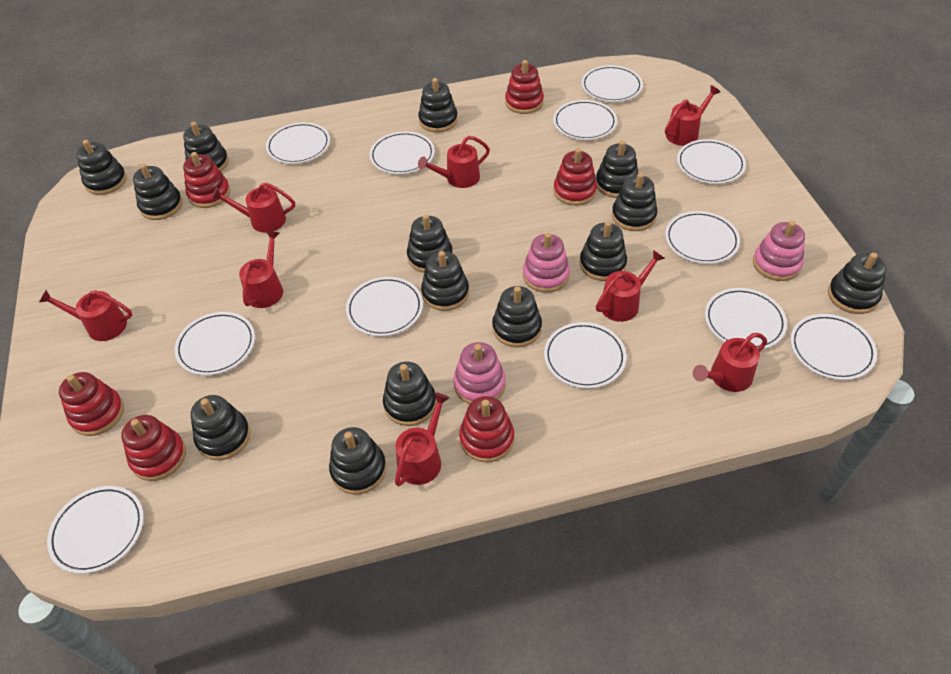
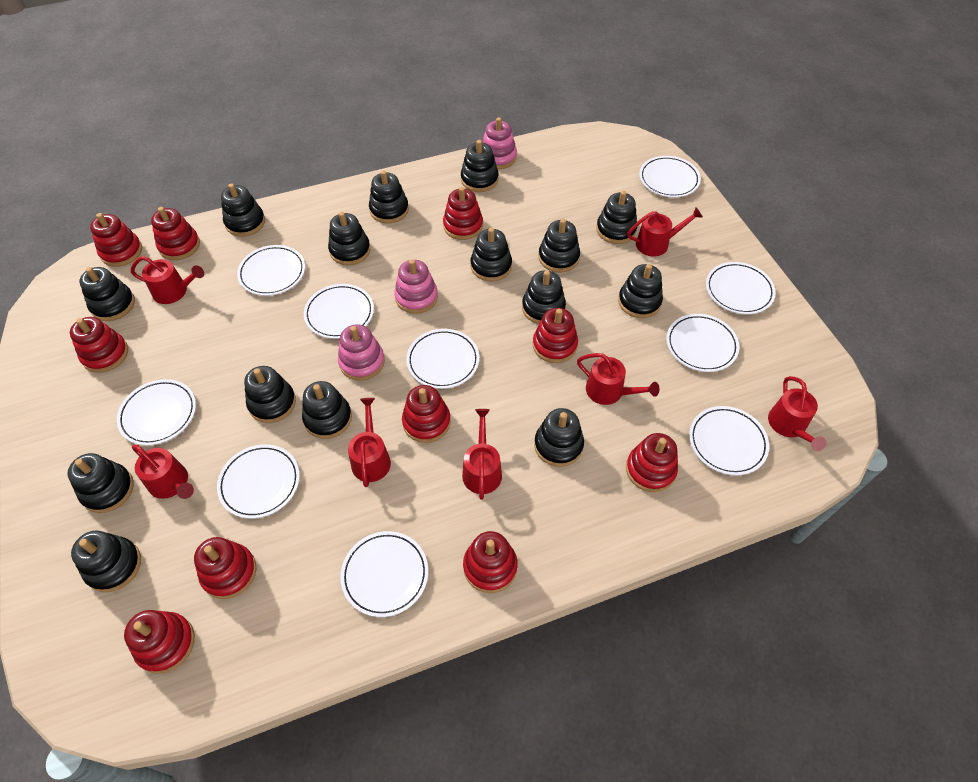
black stacking toy: [76,140,127,195] [133,164,183,220] [183,122,229,171] [190,395,251,460] [329,427,387,495] [383,362,436,426] [407,214,453,273] [418,78,458,132] [421,251,469,311] [492,286,542,347] [580,221,627,281] [596,141,638,198] [612,173,657,231] [828,253,886,314] = 14 -> [67,453,134,513] [71,530,141,592] [79,267,135,321] [221,183,265,237] [244,366,296,423] [302,381,352,439] [328,212,370,265] [369,170,409,223] [461,140,499,192] [470,228,512,281] [522,270,566,324] [534,408,584,467] [539,219,580,272] [596,191,637,244] [618,264,663,318] = 15
red stacking toy: [59,372,124,436] [121,415,186,481] [183,152,230,208] [459,396,514,463] [505,60,544,114] [553,148,597,206] = 6 -> [70,317,128,373] [90,213,142,267] [124,610,195,674] [151,207,200,260] [194,537,256,599] [402,385,451,443] [443,187,483,240] [463,531,518,593] [533,308,578,363] [626,433,678,492] = 10
red watering can: [39,290,132,341] [211,183,295,233] [239,231,283,308] [395,392,450,486] [418,136,490,188] [596,250,665,322] [665,85,720,146] [693,333,767,392] = 8 -> [131,256,204,304] [132,444,194,499] [348,398,391,487] [462,409,502,500] [577,353,659,405] [627,207,703,257] [768,376,826,451] = 7
white plate: [47,486,144,574] [175,312,255,375] [266,122,330,164] [346,277,423,336] [370,131,435,174] [544,322,626,389] [553,100,617,140] [582,65,643,102] [665,211,740,264] [677,139,746,184] [705,288,787,349] [790,314,877,380] = 12 -> [117,379,196,446] [217,444,300,519] [237,245,305,296] [304,284,374,339] [340,531,428,617] [406,329,479,389] [639,156,701,198] [666,314,739,372] [689,406,769,476] [706,262,776,314] = 10

